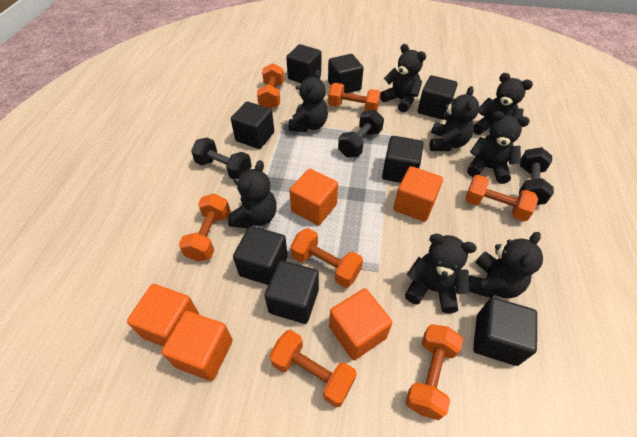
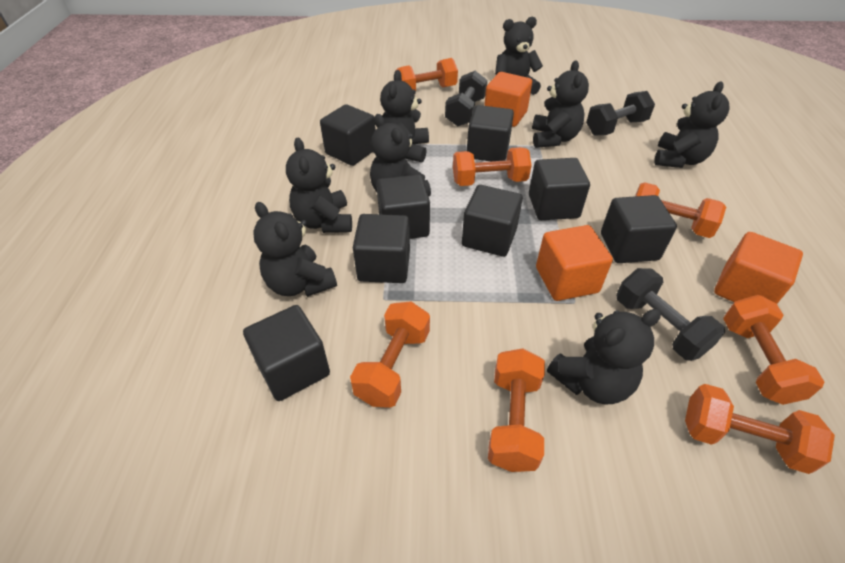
orange cube: [127,284,199,347] [161,311,233,381] [289,169,338,225] [329,288,392,360] [393,166,443,222] = 5 -> [484,72,532,127] [536,225,613,301] [714,232,803,304] = 3

